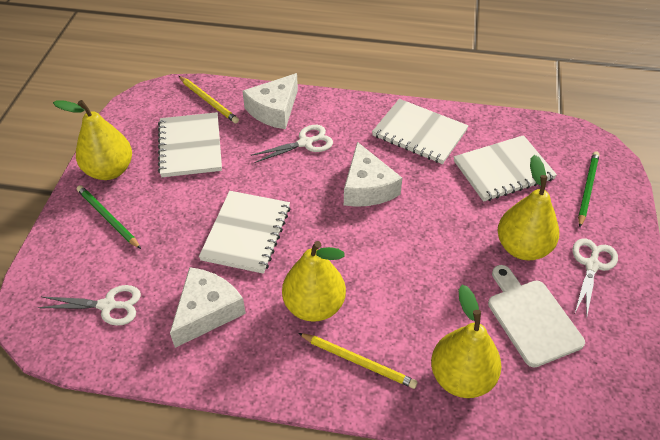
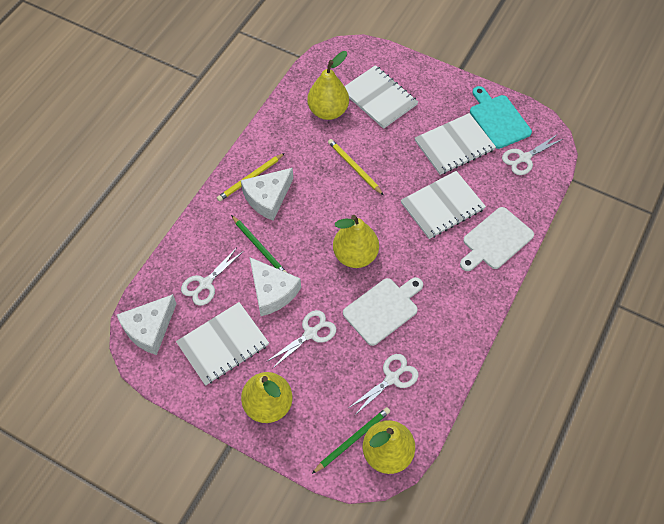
turquoise cutting board: none = 0 -> [470,86,532,149] = 1
white cutting board: [488,265,585,368] = 1 -> [343,277,423,346] [460,207,534,271] = 2
white scissors: [38,285,141,326] [251,125,333,163] [572,238,618,319] = 3 -> [181,246,244,306] [266,310,336,369] [349,354,419,416] [502,134,563,175] = 4

